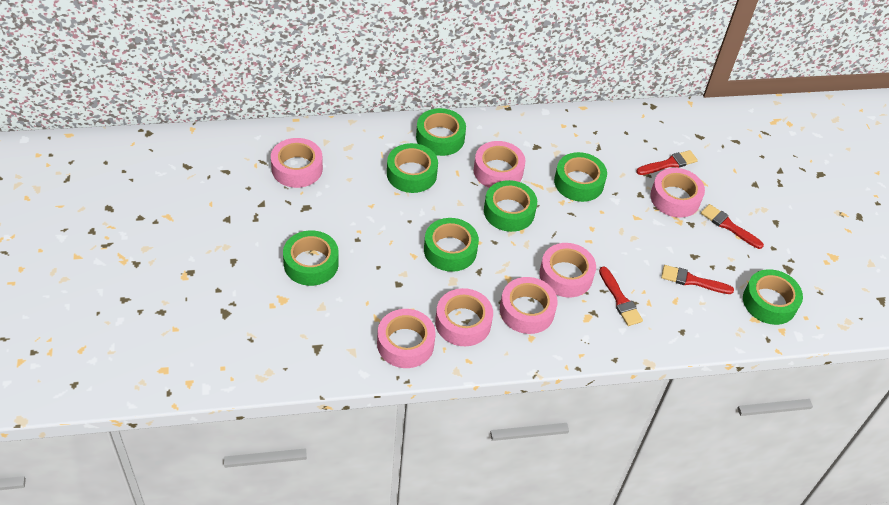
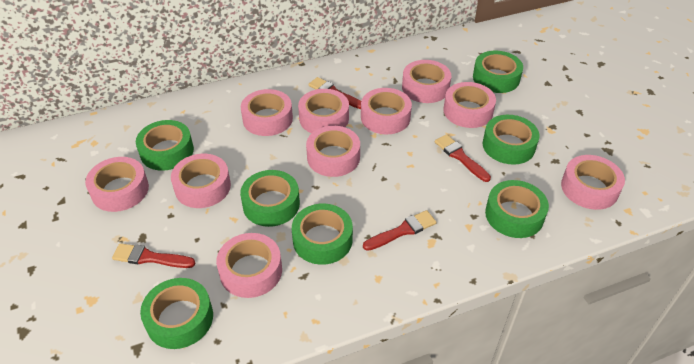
pink tape: [271,138,323,188] [377,309,436,368] [435,288,493,346] [474,141,525,188] [500,277,558,334] [539,243,596,297] [650,168,705,218] = 7 -> [85,157,149,212] [171,154,231,208] [216,233,282,298] [241,89,293,136] [298,89,349,133] [306,126,360,177] [361,88,412,134] [402,60,451,103] [444,82,496,128] [561,155,625,210] = 10

